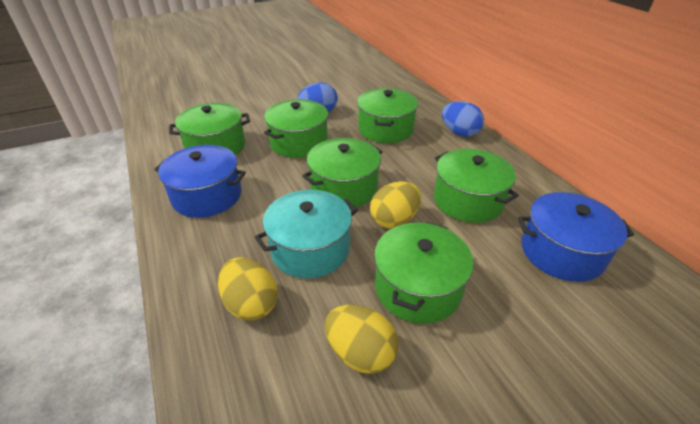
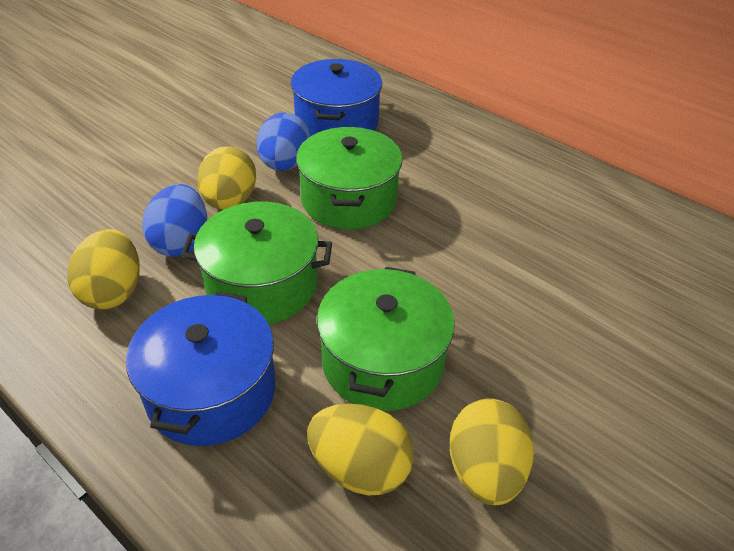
green pot: [169,103,250,155] [264,99,328,158] [302,138,383,208] [357,88,418,143] [374,222,474,324] [434,149,519,223] = 6 -> [181,202,332,324] [296,127,403,230] [317,267,455,411] = 3
turquoise pot: [255,190,358,278] = 1 -> none = 0
yellow egg: [218,257,278,321] [325,305,399,374] [370,181,421,229] = 3 -> [67,229,140,310] [197,147,256,210] [307,404,414,496] [450,399,534,505] = 4

